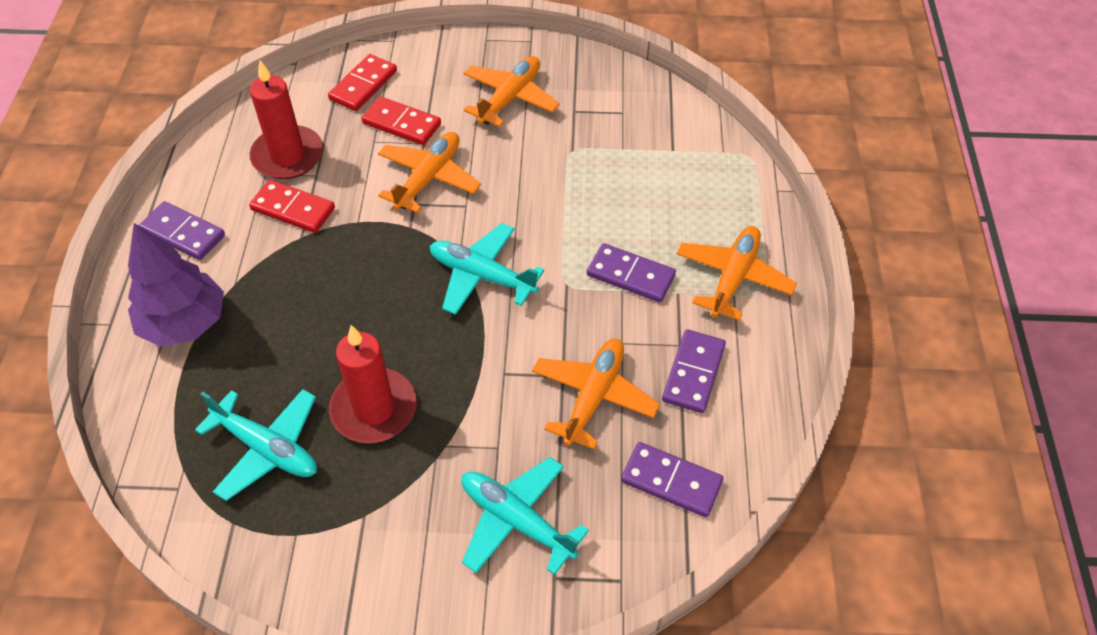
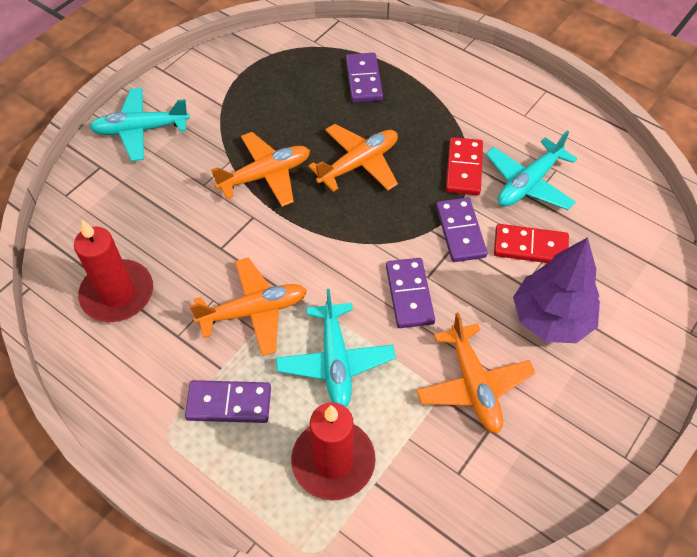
red domino: [249,180,335,233] [328,54,397,111] [362,96,441,145] = 3 -> [446,137,483,195] [494,224,569,263] = 2

